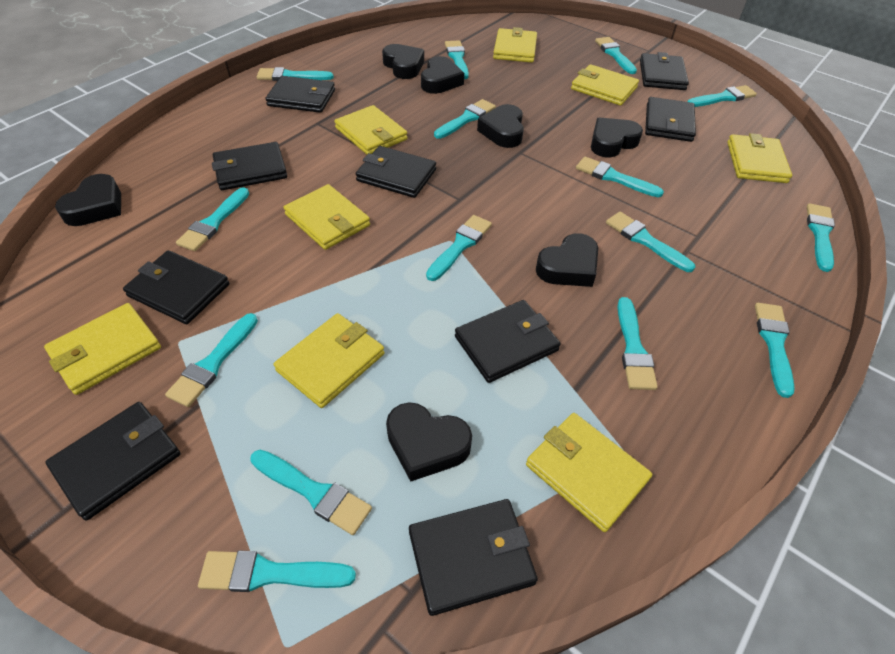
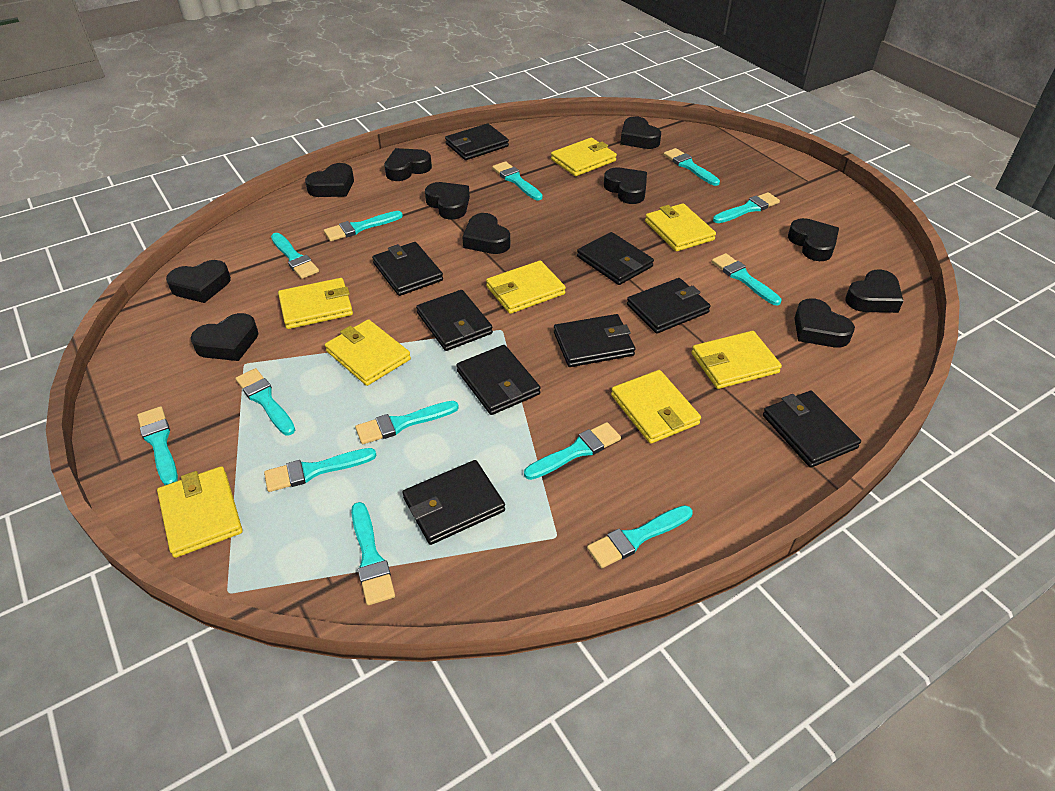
black heart: [55,174,121,226] [382,44,424,79] [386,402,472,481] [421,56,464,94] [477,104,524,148] [536,233,598,287] [591,118,643,158] = 7 -> [166,260,231,303] [191,313,258,361] [305,163,354,197] [384,148,432,181] [425,182,470,220] [463,213,510,254] [604,168,647,204] [620,116,661,149] [788,218,839,261] [794,298,855,347] [845,269,903,313] = 11
turquoise brush: [165,313,258,407] [176,187,249,251] [198,551,356,592] [250,450,372,535] [257,67,334,81] [426,215,492,281] [434,99,496,139] [445,40,469,79] [576,157,664,197] [595,37,637,74] [606,212,695,272] [617,297,658,390] [687,85,757,107] [755,303,795,398] [807,203,835,272] = 15 -> [137,406,178,485] [235,368,295,435] [264,448,377,492] [271,233,319,279] [324,211,403,241] [351,502,395,605] [355,401,459,444] [492,161,543,200] [524,422,621,480] [587,505,693,568] [664,148,720,186] [712,253,782,305] [713,192,780,223] = 13

